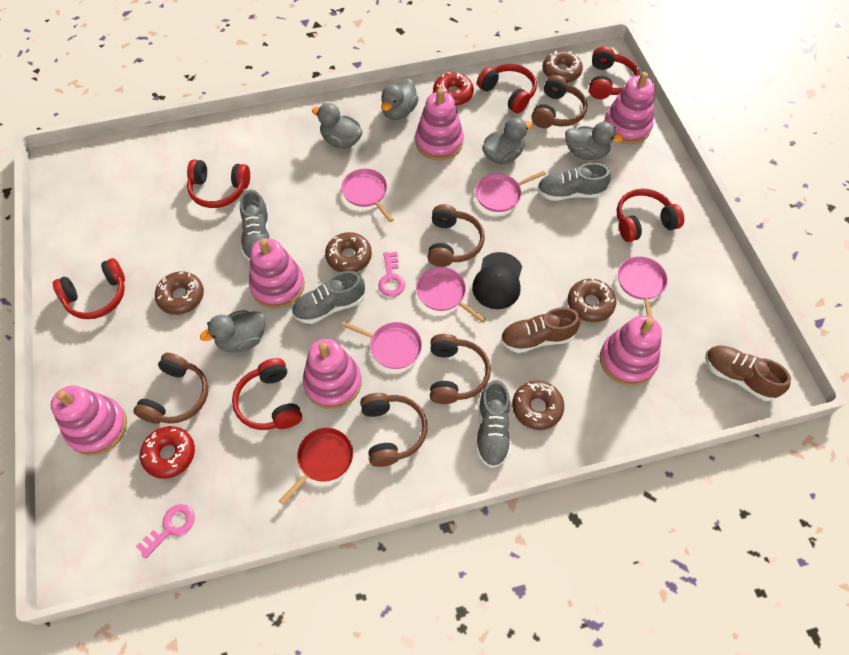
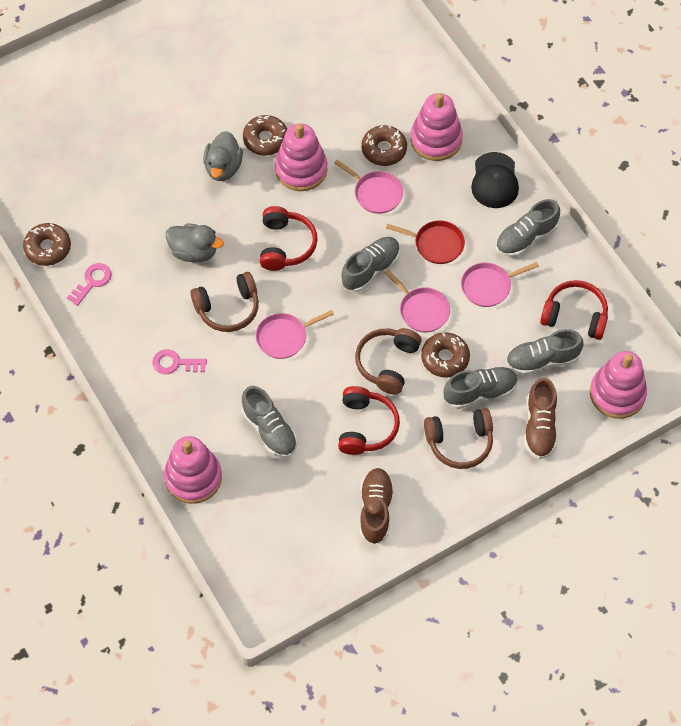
brown donut: [155,271,204,315] [325,232,372,272] [512,380,564,430] [543,51,583,83] [568,278,616,322] = 5 -> [23,223,71,266] [243,115,287,156] [361,125,407,166] [421,332,470,378] = 4
brown headphones: [133,353,208,424] [360,393,428,467] [428,204,485,267] [430,334,491,404] [532,75,588,128] = 5 -> [190,272,259,332] [355,328,422,395] [424,408,493,469] = 3
grey duck: [200,310,266,352] [312,103,362,149] [381,78,419,120] [482,118,532,164] [565,122,623,160] = 5 -> [165,224,224,262] [203,131,243,181] = 2
grey shoe: [240,190,270,261] [292,271,365,324] [476,380,511,468] [537,163,611,201] = 4 -> [242,386,297,458] [341,237,400,292] [443,366,518,409] [496,199,560,257] [506,329,583,375] = 5
pink pan: [341,169,394,222] [341,321,422,369] [416,267,486,323] [475,171,546,212] [618,256,668,318] = 5 -> [256,310,334,359] [334,160,403,214] [384,270,450,332] [461,262,539,307] = 4
pink stacking toy: [51,385,127,455] [249,238,305,308] [303,339,362,409] [415,88,464,160] [600,315,662,386] [604,72,655,144] = 6 -> [164,436,222,504] [275,123,328,191] [410,93,463,161] [590,351,647,419] = 4
red donut: [140,426,195,479] [433,72,474,106] = 2 -> none = 0
red headphones: [53,258,125,319] [187,159,250,208] [232,358,302,430] [477,63,537,113] [589,46,640,99] [617,188,684,242] = 6 -> [260,206,318,271] [338,386,400,455] [540,280,608,340] = 3

